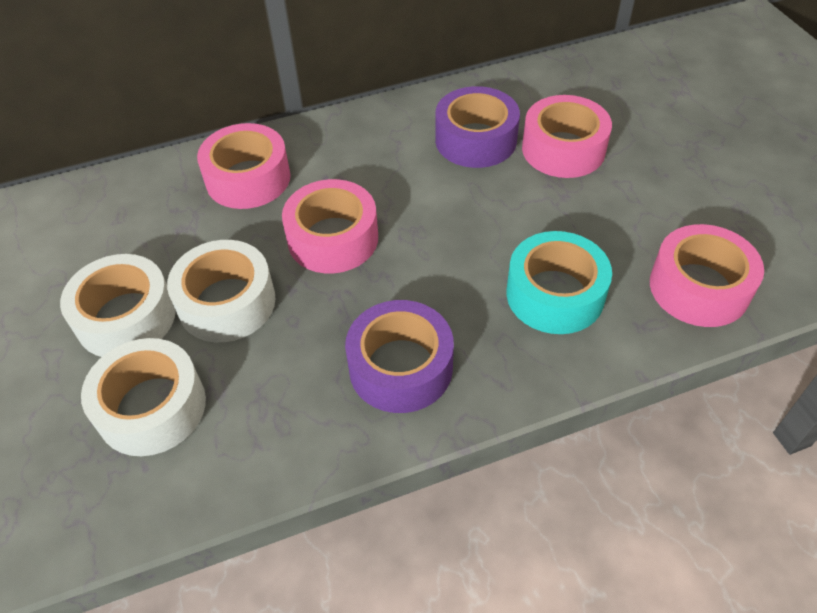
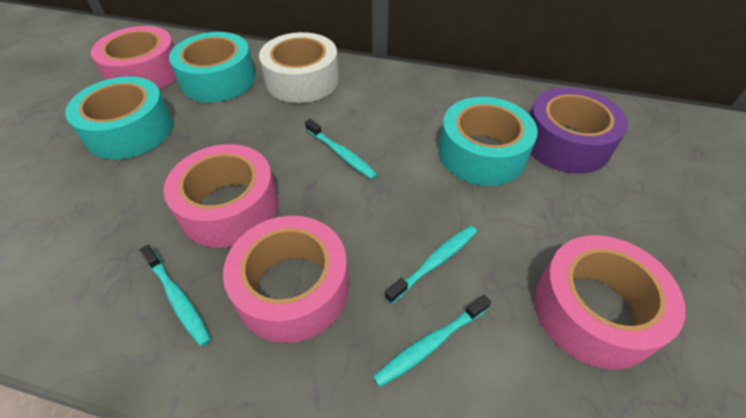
purple tape: [345,300,454,413] [435,86,520,168] = 2 -> [530,87,628,174] = 1
turquoise tape: [507,231,612,334] = 1 -> [65,76,173,159] [169,32,255,102] [439,97,538,186] = 3
turquoise toothbrush: none = 0 -> [140,245,211,347] [305,119,378,179] [373,295,491,387] [384,226,477,304] = 4
white tape: [60,254,176,357] [81,338,206,456] [167,240,276,342] = 3 -> [259,32,339,103] = 1

